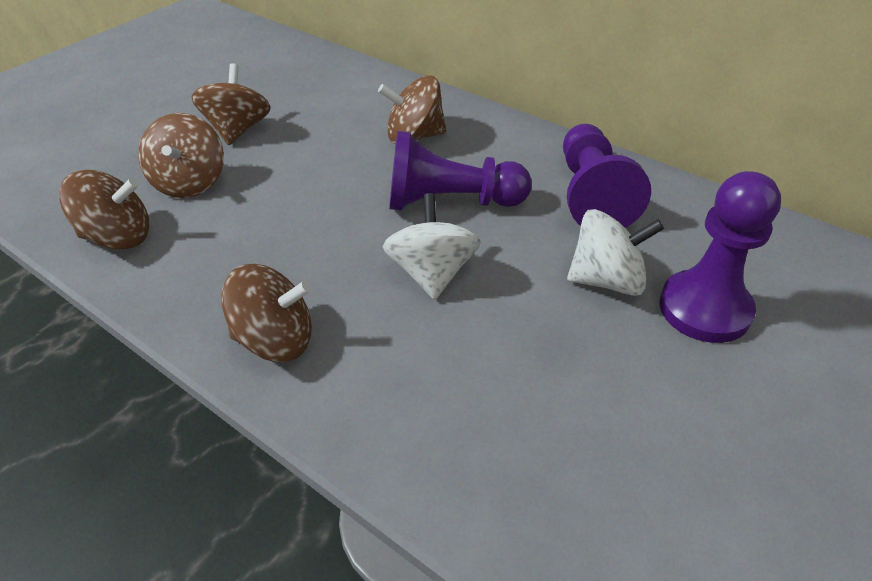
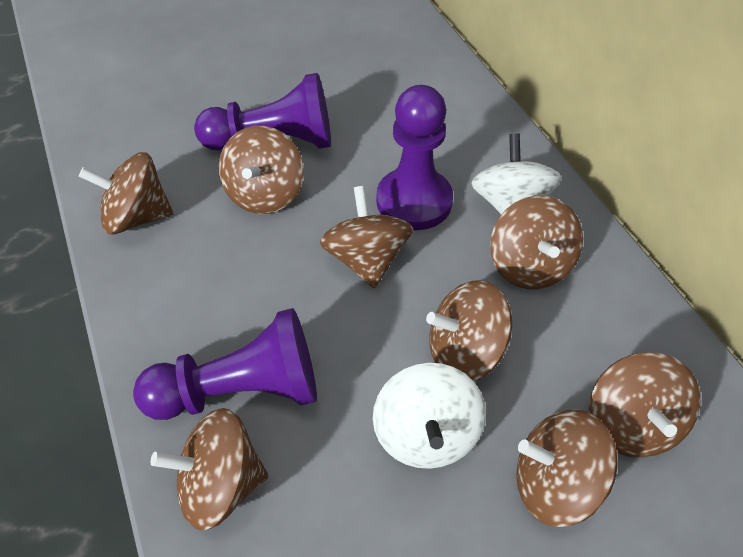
brown spinning top: [59,170,149,250] [138,113,224,198] [191,63,271,145] [221,264,312,362] [378,75,447,144] = 5 -> [79,152,173,234] [151,408,268,530] [219,126,304,214] [320,186,413,288] [426,280,512,381] [490,195,583,289] [516,409,618,527] [589,352,701,457] = 8

